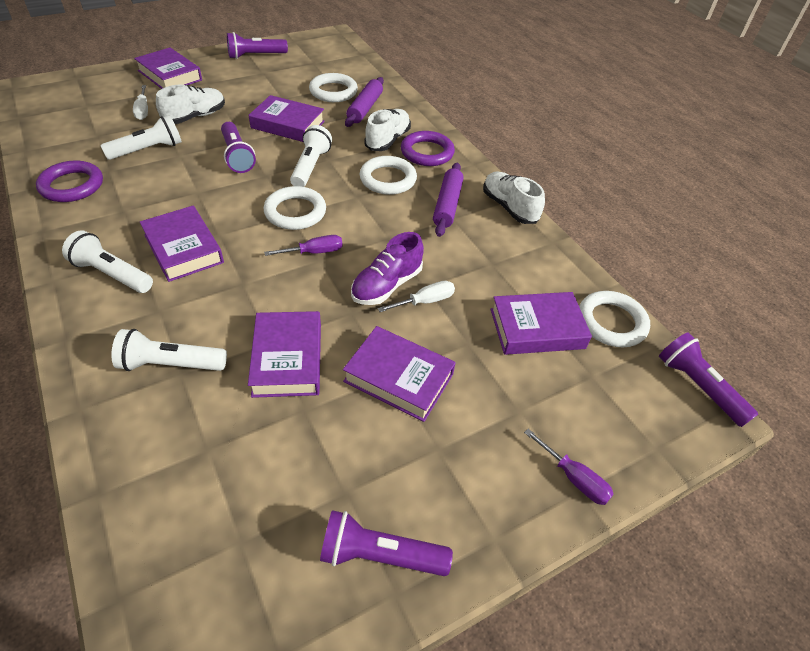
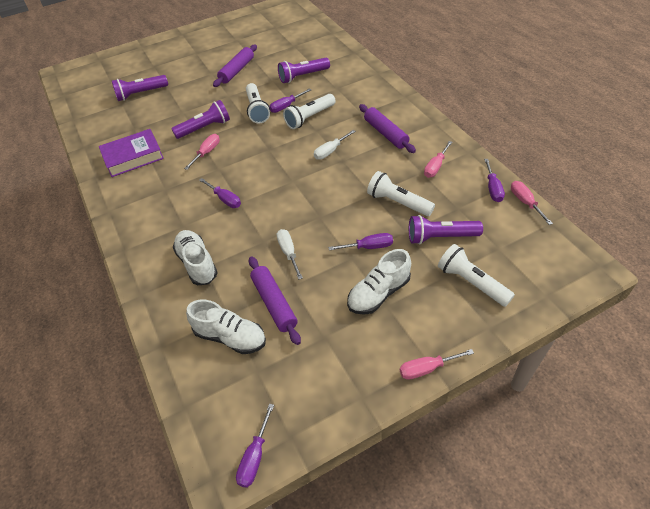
pink screwdriver: none = 0 -> [184,134,220,170] [400,349,474,380] [424,141,452,178] [511,181,553,225] = 4
purple book: [134,48,202,89] [140,206,224,282] [248,311,321,398] [249,95,325,142] [343,326,456,422] [491,292,592,355] = 6 -> [99,129,164,177] = 1
purple ring: [36,160,103,202] [401,131,455,166] = 2 -> none = 0
purple rolling pin: [345,77,384,127] [433,163,464,237] = 2 -> [213,44,257,87] [249,256,301,345] [359,104,416,153] = 3
purple screwdriver: [264,235,343,256] [524,429,614,505] = 2 -> [199,178,241,208] [236,403,274,488] [269,88,311,113] [328,233,393,251] [484,159,505,202] = 5
purple shoe: [351,232,424,305] = 1 -> none = 0
white ring: [264,186,326,230] [309,73,358,102] [360,156,417,195] [579,291,650,347] = 4 -> none = 0

